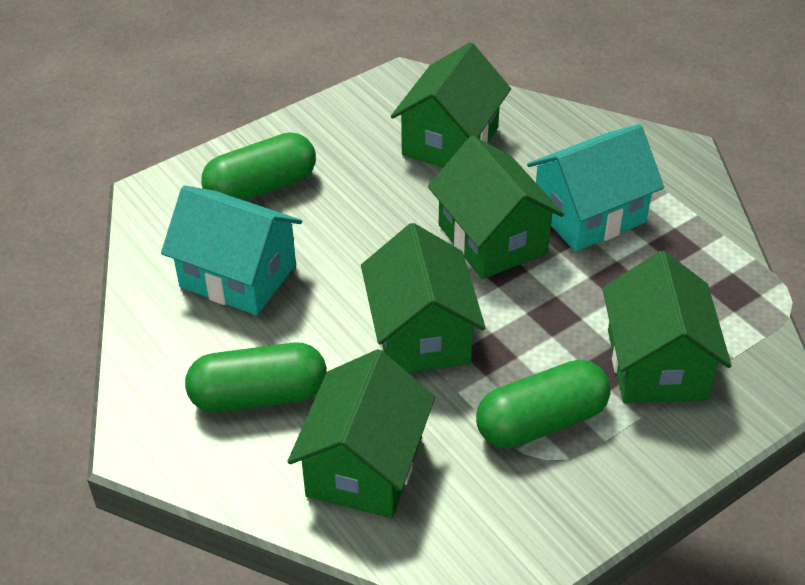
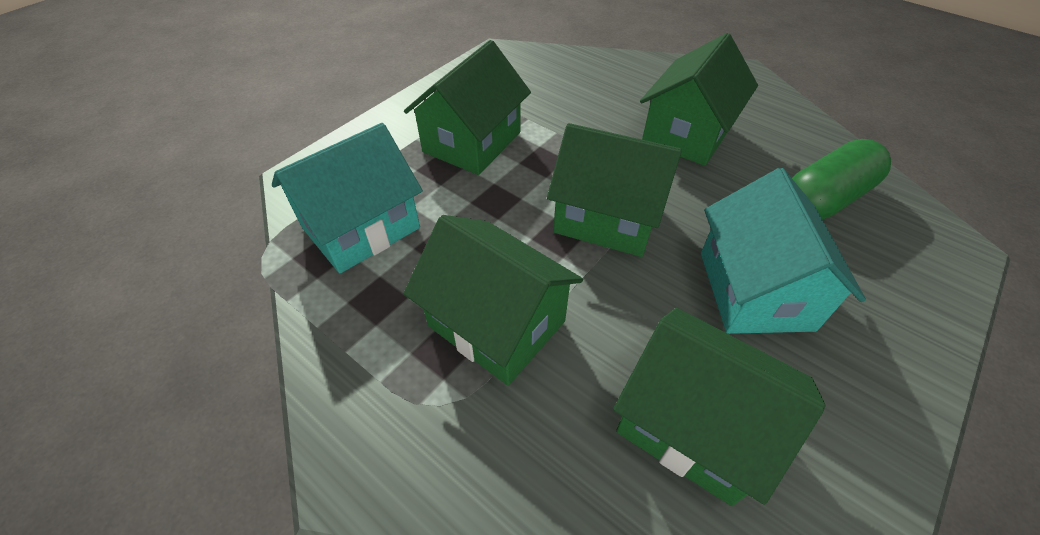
green capsule: [185,342,327,413] [201,132,316,201] [476,360,611,448] = 3 -> [792,139,891,220] = 1

